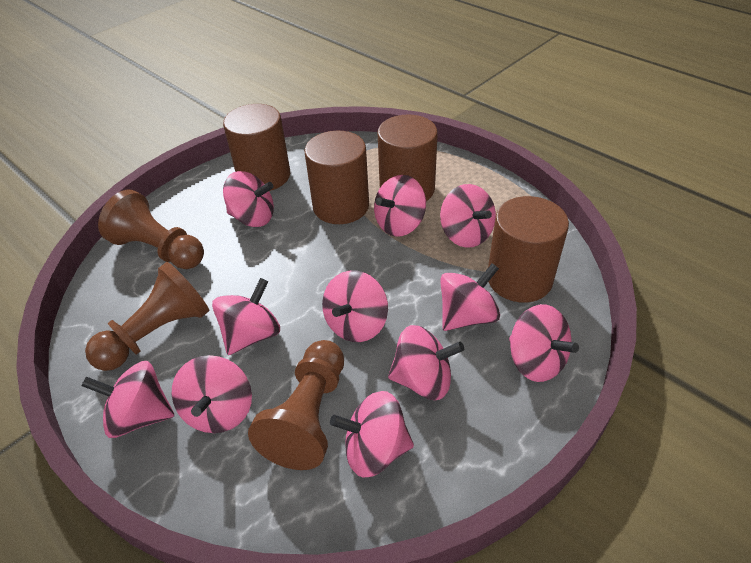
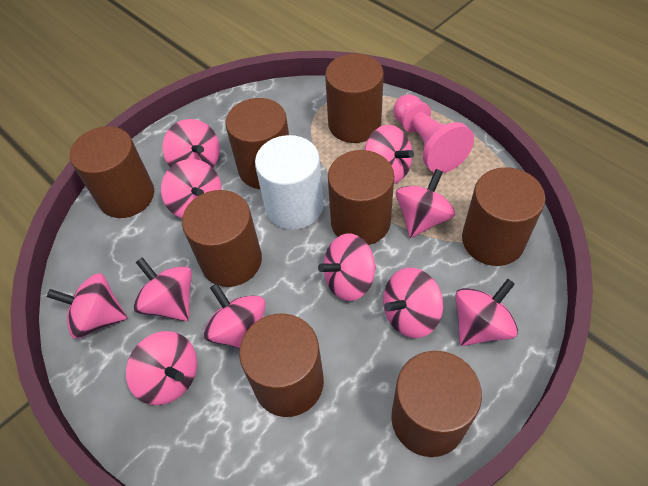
brown cylinder: [223,104,290,191] [304,131,369,224] [378,115,438,201] [488,196,569,302] = 4 -> [70,126,154,218] [182,190,262,287] [225,98,289,189] [239,313,324,417] [325,53,384,143] [328,150,394,245] [391,351,482,457] [462,167,546,266] = 8
brown pawn: [85,262,210,371] [98,190,204,269] [248,340,344,470] = 3 -> none = 0
pink pawn: none = 0 -> [393,94,474,173] = 1
white cylinder: none = 0 -> [255,135,323,230] = 1

